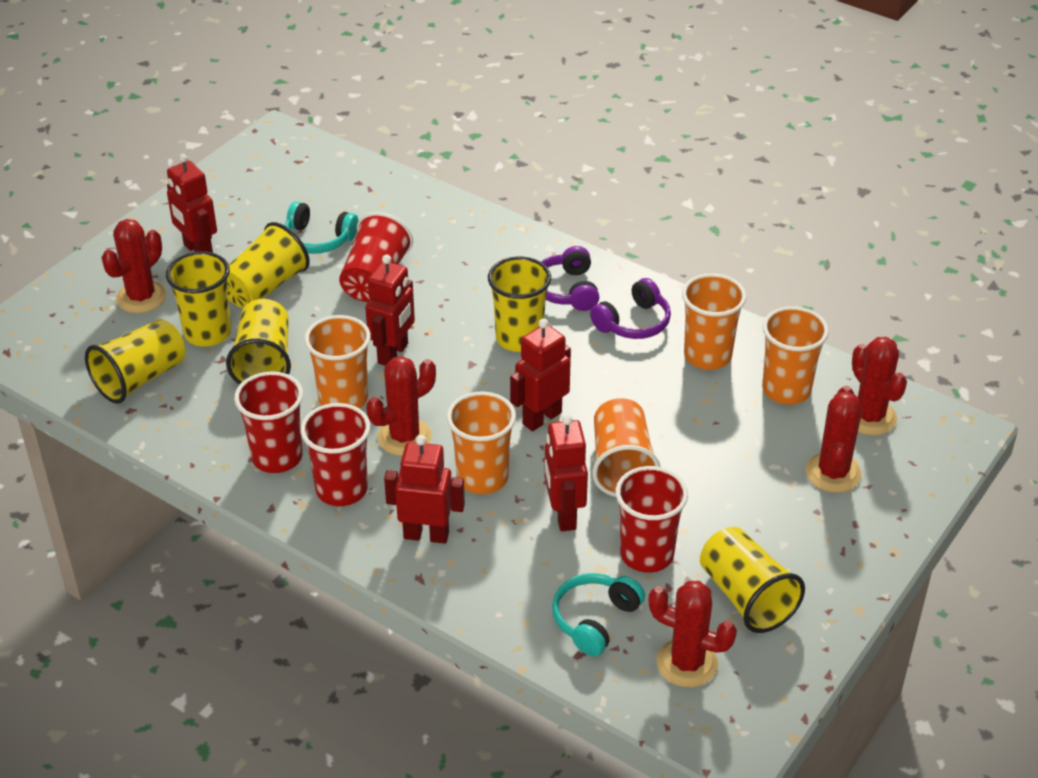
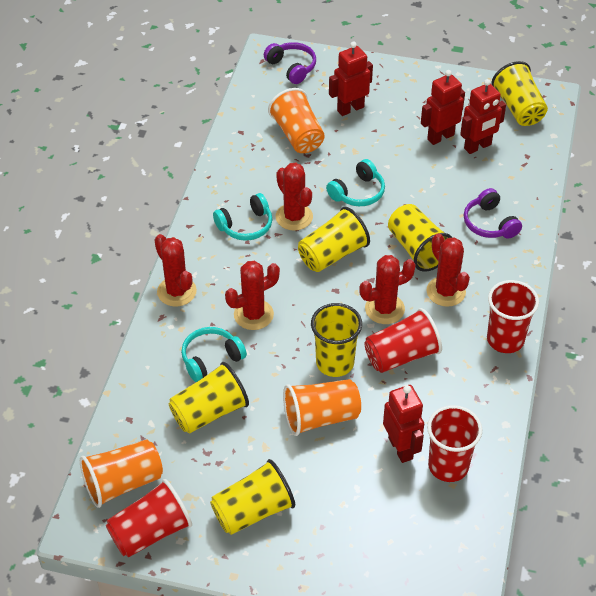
orange cup: [304,315,371,409] [447,391,516,494] [592,398,661,497] [682,273,746,370] [762,306,829,405] = 5 -> [80,439,163,508] [268,88,325,153] [283,379,361,436] = 3
red robot: [167,154,217,253] [365,255,415,366] [384,435,465,544] [510,319,571,431] [544,415,588,531] = 5 -> [329,41,373,116] [383,385,424,463] [421,70,465,145] [460,79,506,154] = 4
turquoise headphones: [284,201,358,253] [552,573,645,656] = 2 -> [181,327,247,382] [213,193,273,241] [326,159,385,206] = 3

